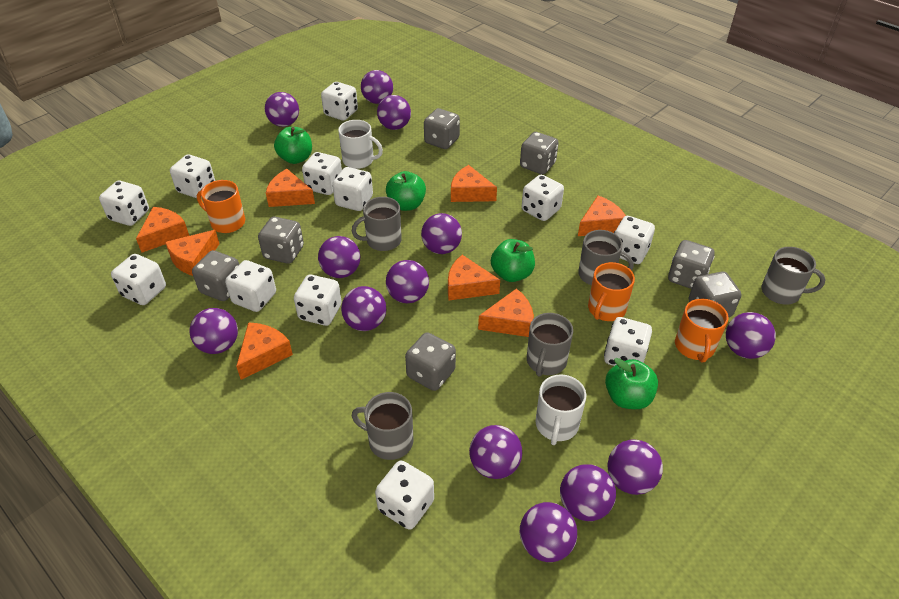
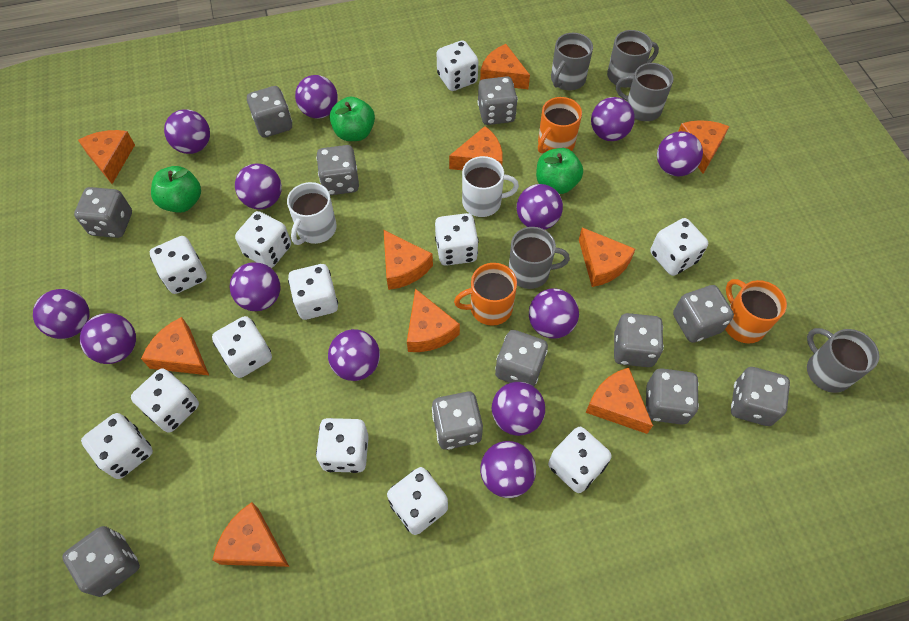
green apple: [274,127,312,164] [386,171,426,211] [491,239,535,282] [605,358,658,409] = 4 -> [151,166,201,213] [330,97,375,141] [536,148,583,194] = 3
grey dice: [192,250,239,301] [258,217,304,264] [405,332,456,391] [424,108,460,149] [520,132,559,174] [668,240,715,289] [689,272,741,317] = 7 -> [62,526,140,597] [74,187,132,238] [247,86,292,137] [316,145,359,195] [432,392,483,450] [477,76,518,125] [495,330,548,387] [614,313,664,367] [646,368,699,425] [673,285,734,343] [731,367,790,426] = 11
orange cheese: [136,207,189,253] [165,230,220,276] [236,322,293,380] [266,169,315,207] [448,255,500,300] [451,165,497,202] [478,288,534,337] [578,195,626,236] = 8 -> [78,130,135,184] [141,317,209,375] [212,502,289,567] [384,230,433,290] [407,289,460,352] [449,126,503,170] [480,44,530,89] [579,228,636,287] [586,367,653,434] [678,120,729,174] = 10

